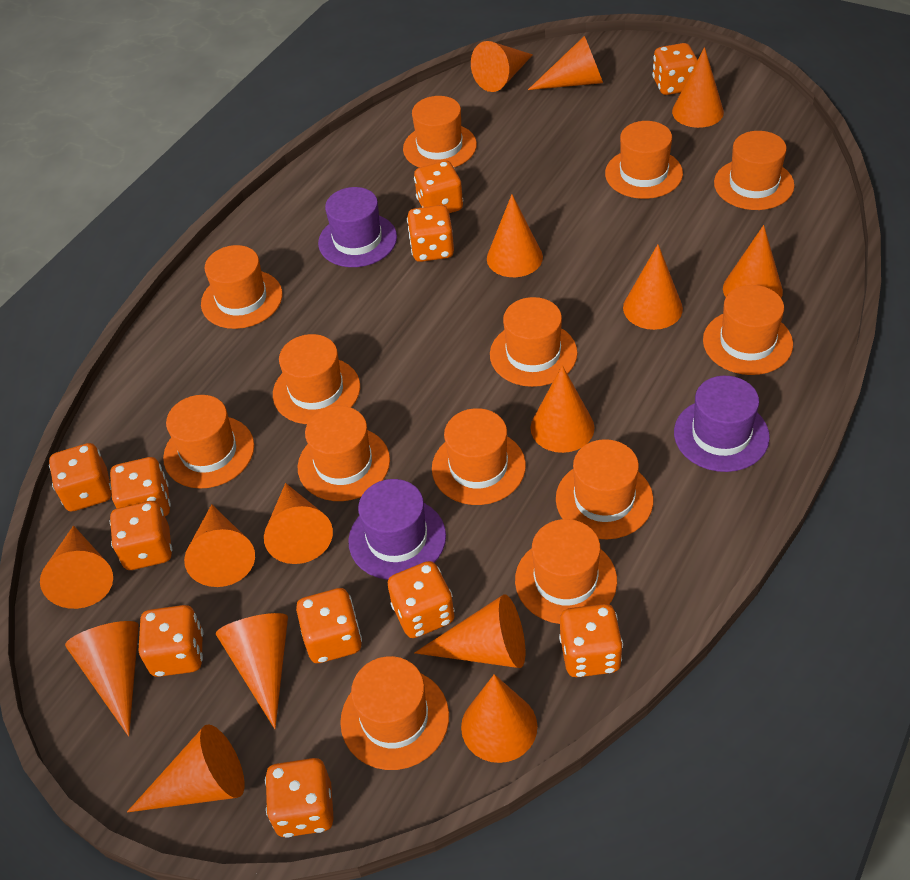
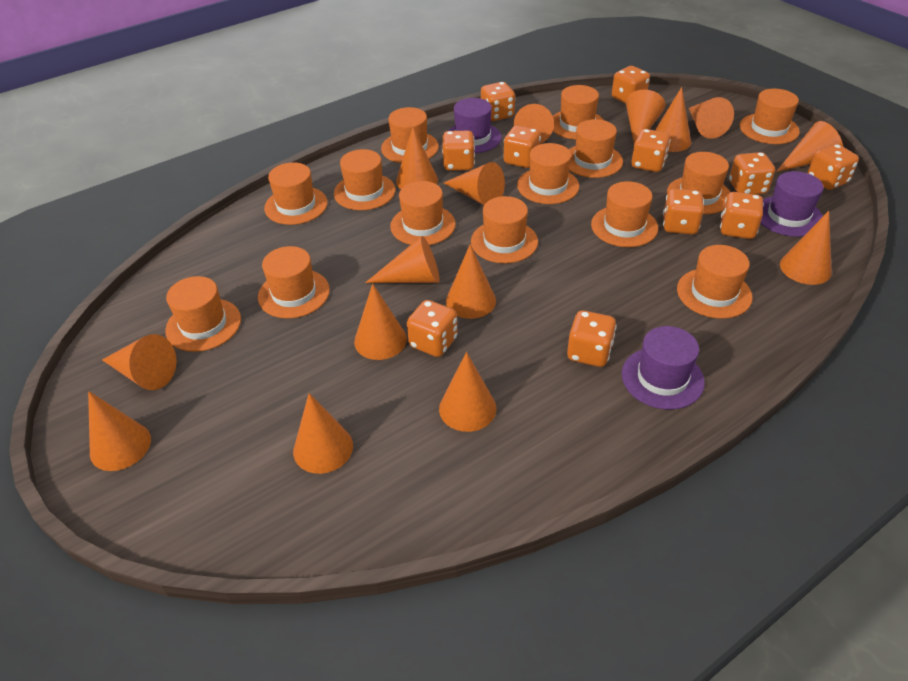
orange hat: [163,395,254,489] [201,245,283,329] [273,334,360,424] [298,406,390,501] [340,656,449,770] [403,96,477,168] [432,408,526,505] [490,297,578,387] [515,519,617,624] [556,439,653,539] [605,121,683,199] [703,285,793,375] [714,131,794,210] = 13 -> [165,276,241,352] [258,246,330,318] [264,162,328,225] [334,149,396,210] [381,107,439,163] [390,181,456,245] [471,196,538,263] [517,143,579,204] [553,85,603,139] [569,119,623,178] [591,181,658,247] [667,152,730,214] [677,245,753,318] [740,89,800,144] = 14

